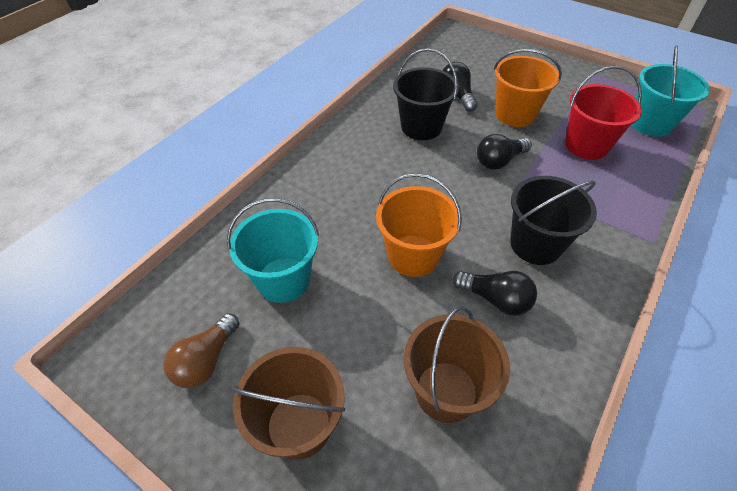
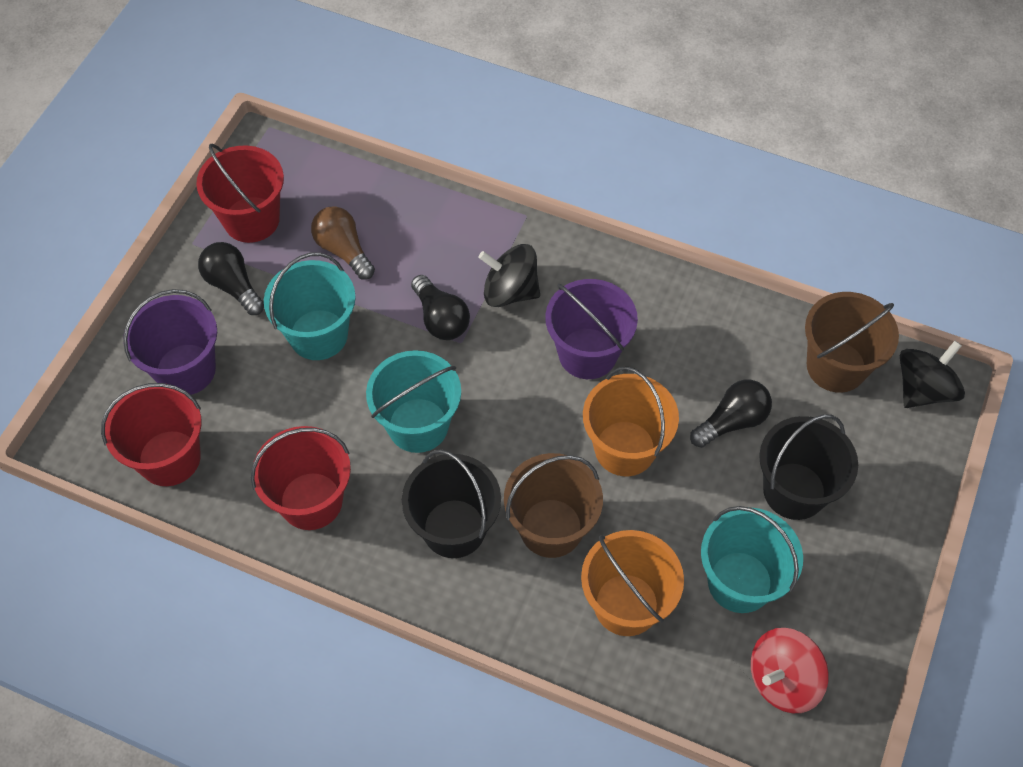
black spinning top: none = 0 -> [478,244,540,307] [900,341,965,408] = 2
purple bucket: none = 0 -> [123,289,217,395] [545,279,638,379] = 2
red bucket: [565,66,642,160] = 1 -> [101,383,201,486] [196,143,284,243] [250,426,351,530] = 3
red spinning top: none = 0 -> [751,628,829,713] = 1
turquoise bucket: [227,198,319,303] [631,46,710,137] = 2 -> [264,252,356,360] [366,350,461,453] [701,506,803,613] = 3

